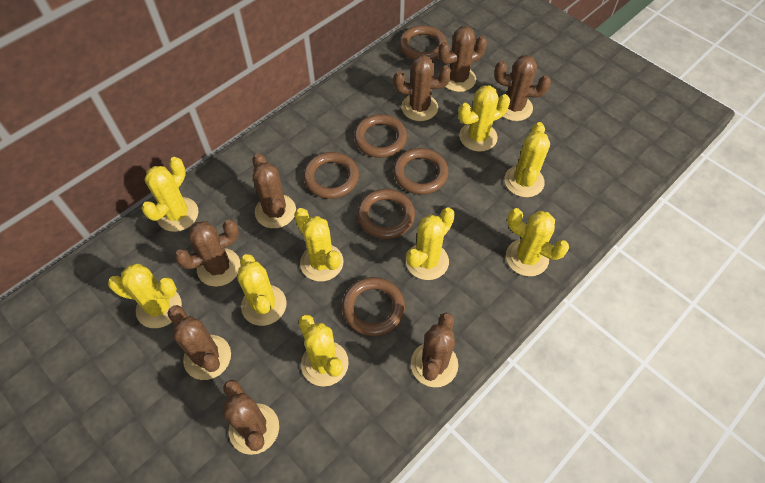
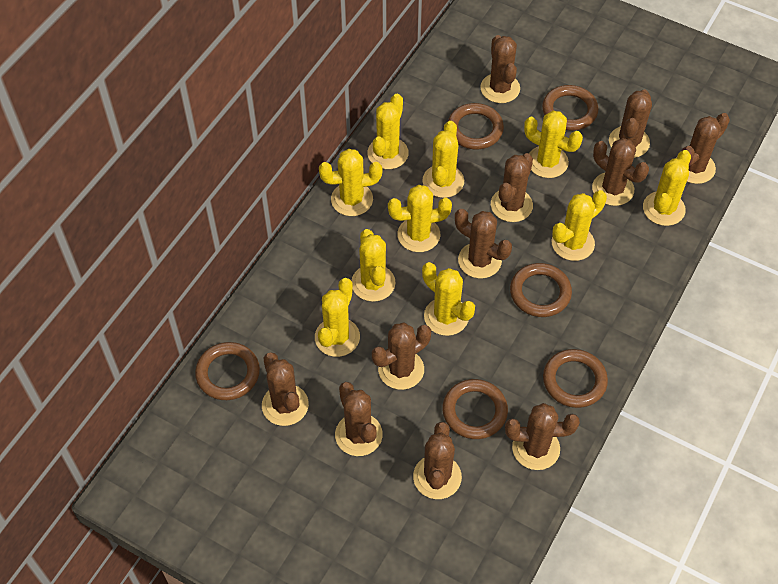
brown cactus: [167,305,231,380] [174,220,241,287] [223,380,279,455] [252,153,296,228] [394,55,451,121] [411,313,458,387] [438,26,487,92] [494,55,551,121] = 8 -> [262,352,309,426] [335,382,383,456] [372,323,431,390] [413,422,462,499] [455,209,512,279] [480,35,520,103] [491,153,533,222] [505,403,580,470] [592,138,649,206] [609,89,652,158] [676,113,730,184] = 11
yellow cactus: [108,263,182,328] [141,157,198,232] [237,254,287,326] [294,208,343,281] [299,315,349,387] [406,207,455,280] [458,85,510,152] [504,122,550,197] [506,208,569,276] = 9 -> [315,278,360,357] [319,149,382,216] [351,229,395,302] [367,94,409,169] [388,185,452,252] [422,121,464,198] [422,262,475,336] [524,111,583,178] [551,190,607,261] [643,150,691,226] = 10

